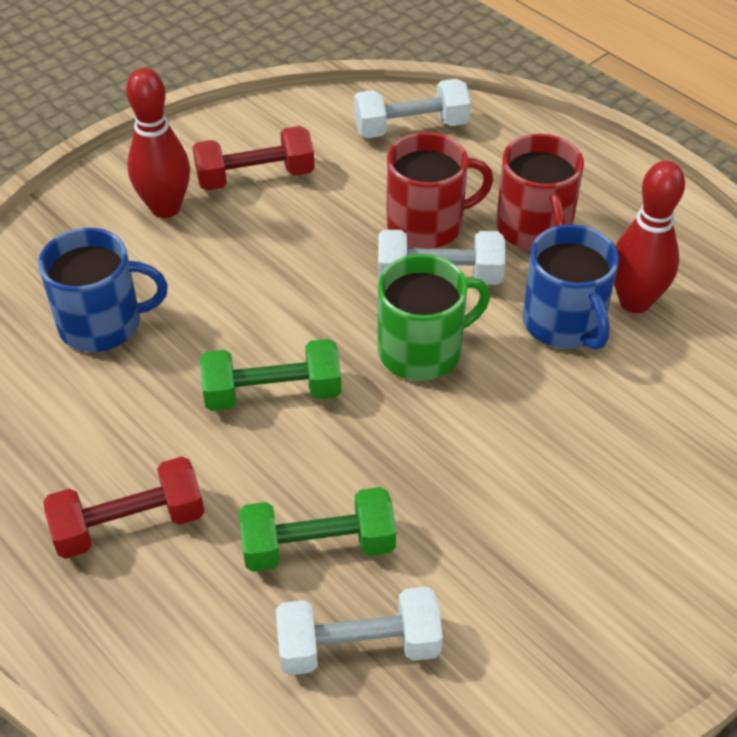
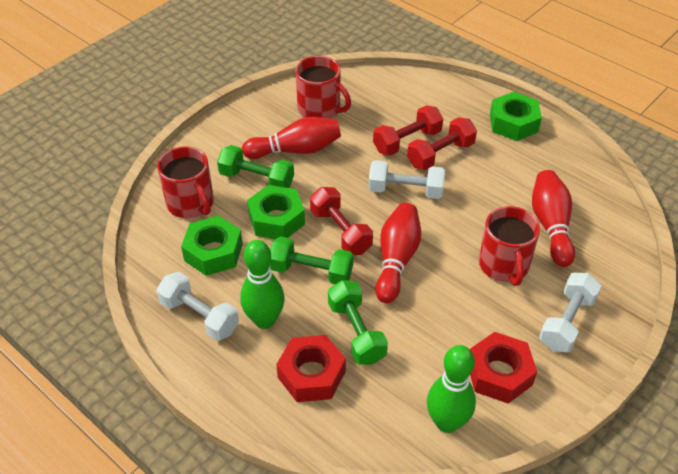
blue mug: [38,228,168,352] [522,224,619,350] = 2 -> none = 0
green bowling pin: none = 0 -> [240,240,285,329] [427,345,476,433] = 2
green dumbbell: [200,339,341,411] [239,487,396,572] = 2 -> [217,145,294,188] [269,236,353,284] [328,280,388,365] = 3
green mug: [378,254,490,381] = 1 -> none = 0
green nut: none = 0 -> [181,216,243,276] [247,185,305,239] [490,92,542,141] = 3
red bowling pin: [126,68,190,218] [614,161,685,313] = 2 -> [242,117,341,159] [375,203,421,303] [532,170,575,267] = 3
red dumbbell: [43,457,204,559] [192,126,315,191] = 2 -> [310,187,373,255] [373,106,443,156] [407,117,477,170] = 3
red mug: [387,132,493,249] [496,134,584,250] = 2 -> [157,146,214,218] [295,56,351,119] [479,206,540,286] = 3
red nut: none = 0 -> [276,335,346,402] [470,332,537,404] = 2

